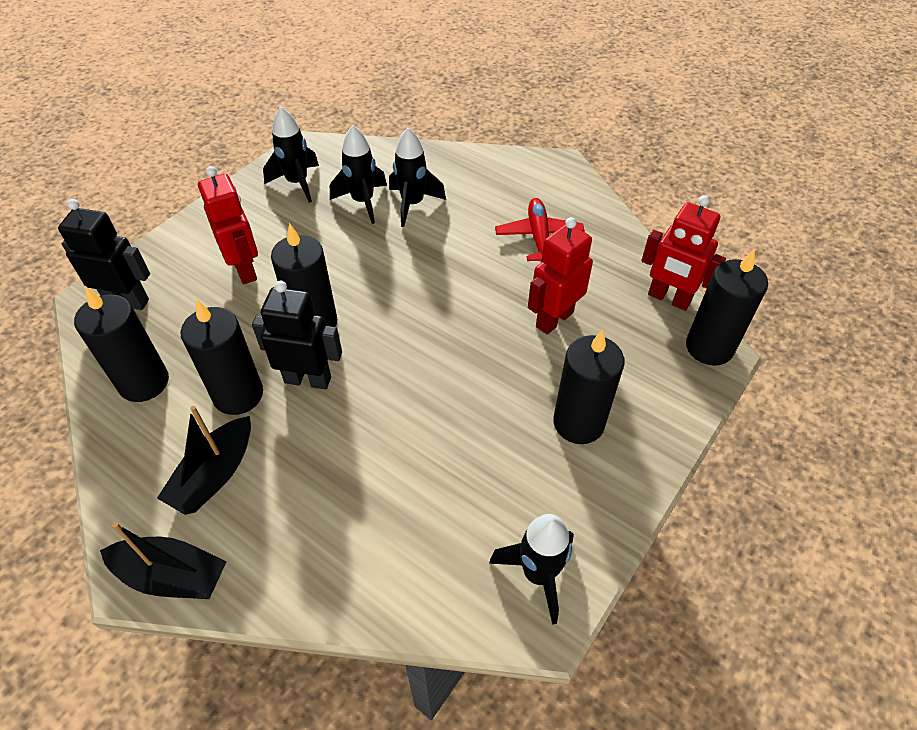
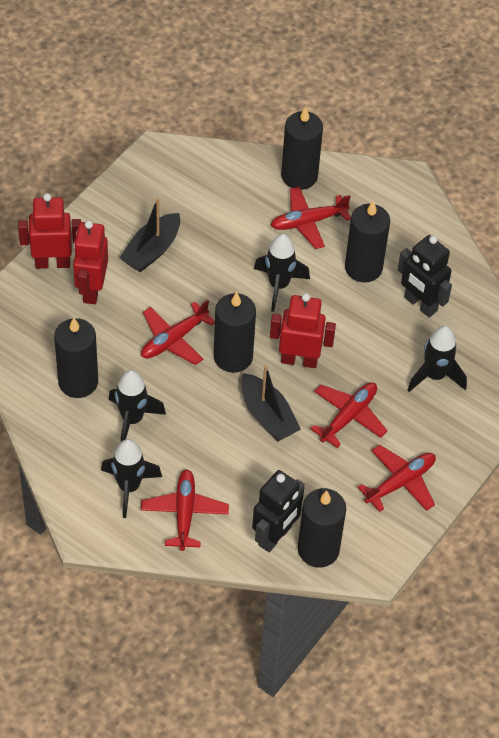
red plane: [495,198,585,261] = 1 -> [141,300,215,365] [141,469,229,551] [271,187,351,249] [311,382,388,448] [358,445,436,512] = 5

